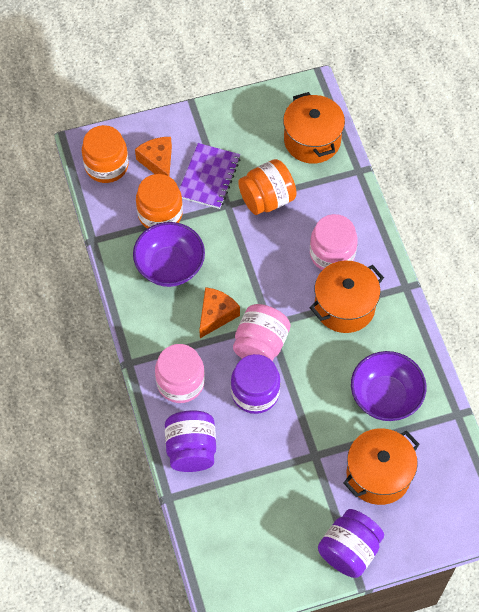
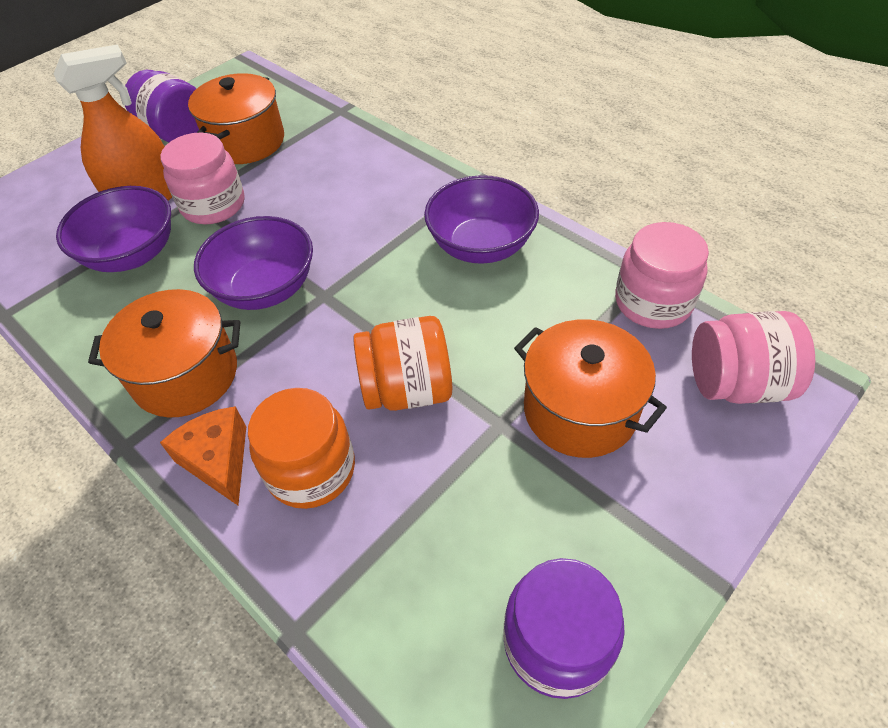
orange cheese: [135,137,172,176] [199,287,240,338] = 2 -> [160,406,246,505] = 1
orange jar: [82,125,129,183] [136,174,183,229] [238,159,297,215] = 3 -> [248,388,355,509] [353,316,452,411] = 2
orange spray bottle: none = 0 -> [53,44,172,201] = 1
purple bowl: [133,222,205,287] [351,351,426,421] = 2 -> [56,186,171,272] [194,216,313,310] [424,175,539,264] = 3
purple jar: [165,410,216,472] [231,354,281,414] [318,509,384,578] = 3 -> [125,70,199,143] [503,558,625,699] = 2
purple notebook: [179,143,240,209] = 1 -> none = 0

